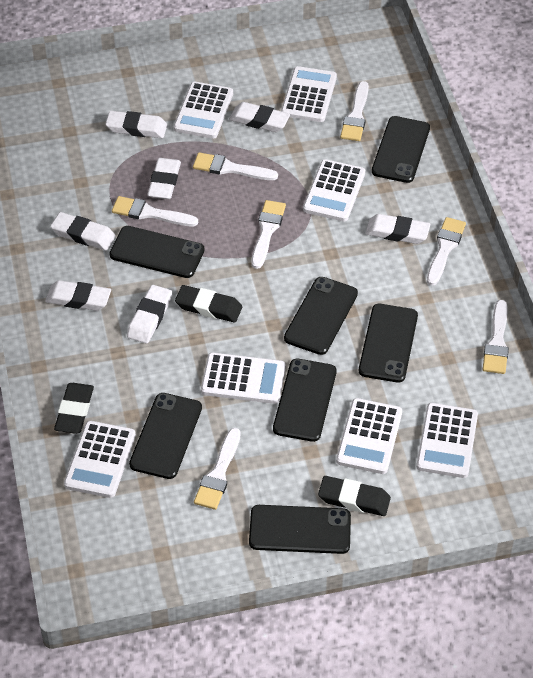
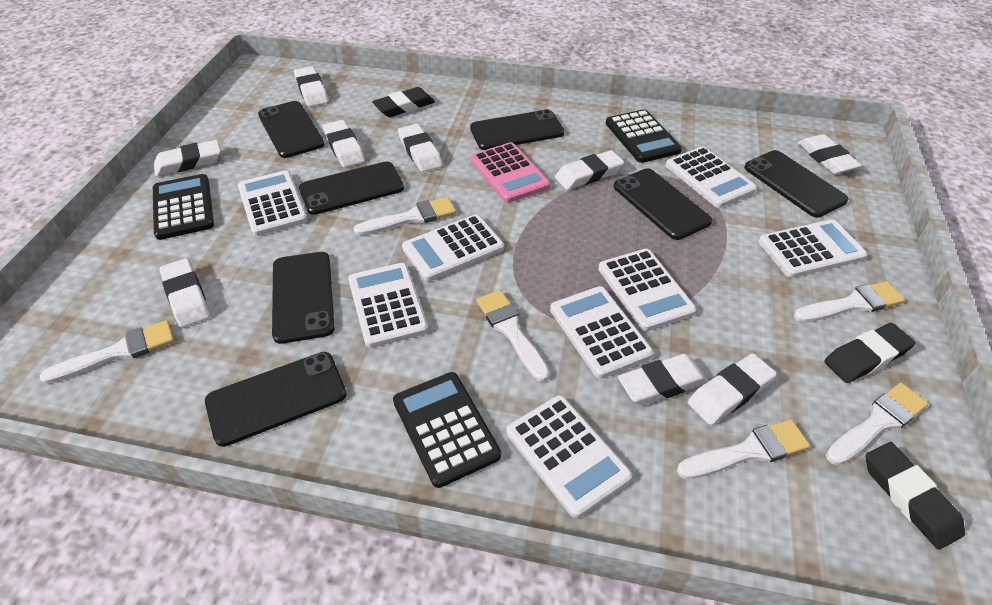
black calculator: none = 0 -> [153,174,214,240] [393,372,501,488] [606,109,682,163] = 3
pink calculator: none = 0 -> [470,142,550,203] = 1
white brush: [112,196,198,226] [193,152,278,180] [194,428,241,510] [251,200,286,269] [340,81,369,141] [427,217,466,286] [483,300,509,374] = 7 -> [39,320,175,384] [354,197,456,235] [476,290,550,382] [677,419,810,479] [794,281,905,322] [826,383,928,465] = 6
white calculator: [64,421,136,498] [174,82,233,139] [201,352,285,404] [281,66,337,122] [303,159,365,222] [336,398,402,474] [416,403,478,478] = 7 -> [238,170,308,236] [348,263,428,348] [402,214,504,281] [506,395,632,518] [550,286,653,379] [598,249,697,331] [666,147,757,208] [759,219,867,278] = 8
white eraser: [45,280,111,311] [51,212,116,250] [105,111,167,138] [127,285,172,344] [147,158,181,199] [229,102,290,132] [365,214,430,244] = 7 -> [153,140,221,176] [160,258,210,328] [294,66,328,107] [323,120,365,167] [398,124,443,172] [555,150,624,190] [618,354,709,405] [688,353,777,425] [798,134,862,174] = 9

